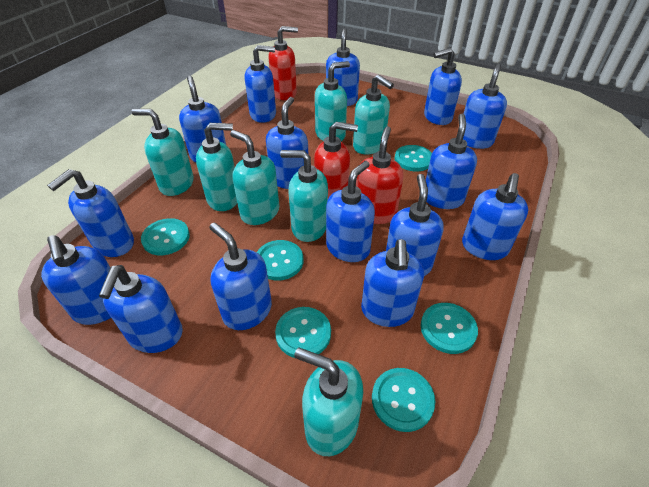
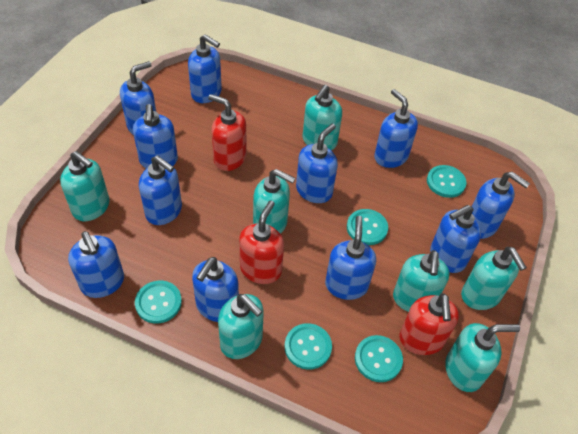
blue soap dispenser: [41,235,111,325] [47,169,134,257] [99,265,183,353] [179,76,226,162] [209,223,272,330] [245,45,276,123] [266,97,308,189] [326,28,360,106] [326,161,375,262] [361,239,424,327] [386,174,444,276] [424,48,462,125] [426,114,477,209] [462,173,528,260] [463,63,507,149] = 15 -> [68,231,124,298] [120,61,156,134] [133,104,178,169] [139,155,182,225] [188,34,222,103] [192,257,239,322] [296,124,338,203] [325,216,376,300] [374,89,418,168] [430,205,481,273] [472,172,530,239] = 11
turquoise button: [141,218,190,255] [257,240,303,281] [275,307,331,358] [372,368,435,432] [395,145,432,171] [421,303,478,354] = 6 -> [135,281,182,323] [285,323,332,370] [347,209,388,245] [355,335,403,382] [427,165,467,198] = 5

